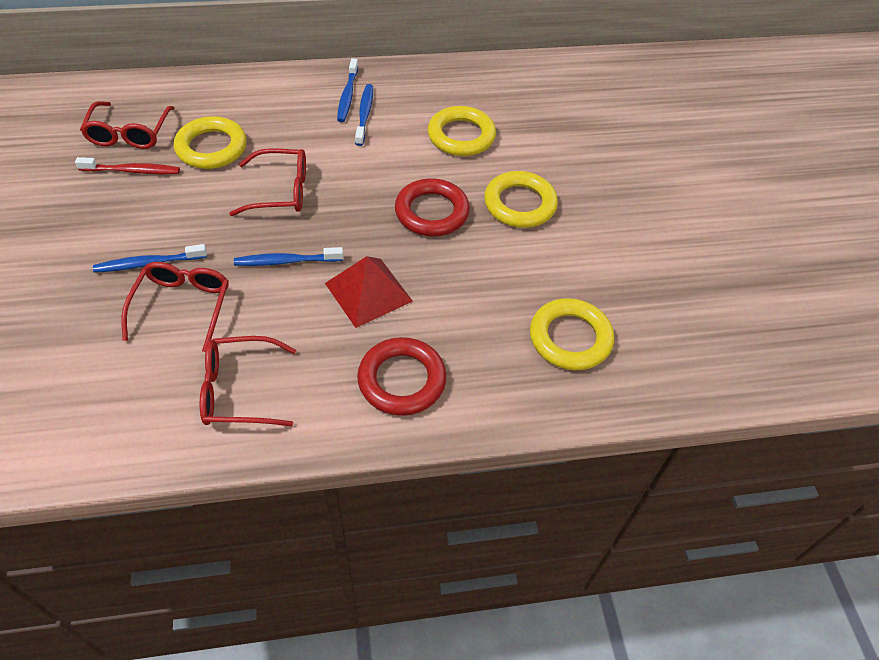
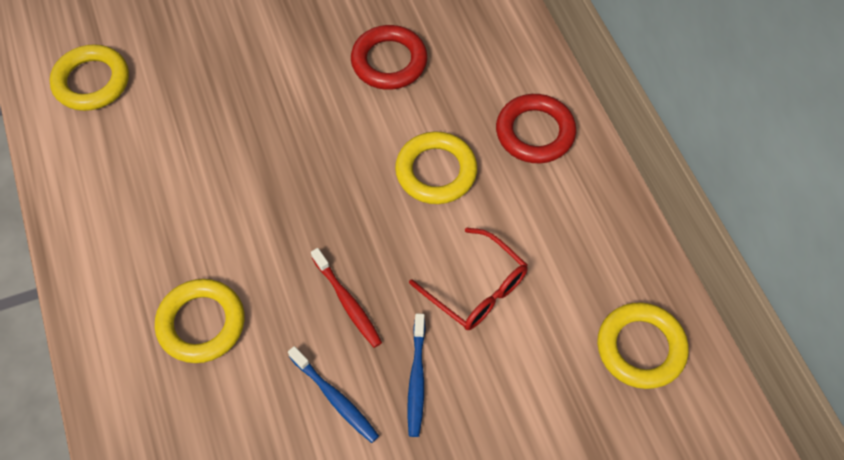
blue toothbrush: [93,244,207,273] [234,247,343,266] [337,58,358,122] [355,84,373,146] = 4 -> [288,346,379,443] [407,313,426,437] = 2
red glasses: [80,101,175,149] [121,262,229,352] [200,336,296,426] [229,148,306,216] = 4 -> [409,227,528,330] = 1
red pyramid: [325,256,413,328] = 1 -> none = 0

